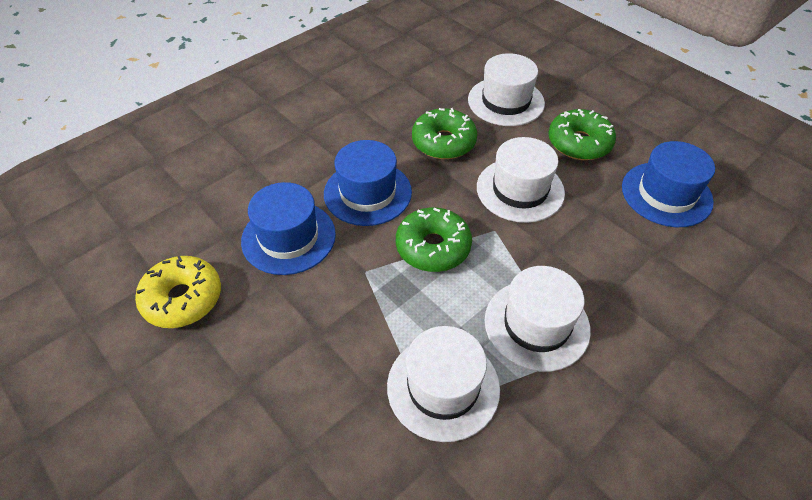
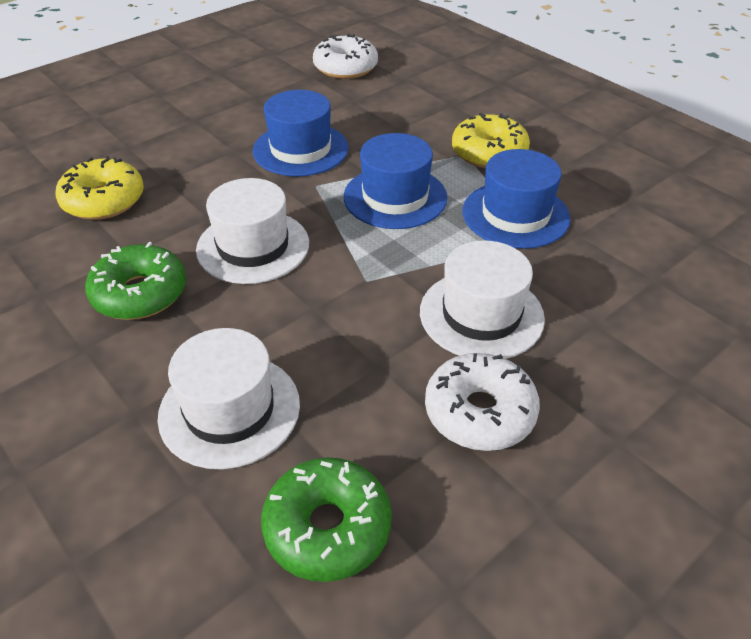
green donut: [396,208,472,272] [412,108,477,159] [548,109,616,160] = 3 -> [85,242,186,320] [261,457,392,582] = 2
white donut: none = 0 -> [313,34,378,79] [425,353,540,451] = 2
white hat: [387,326,500,442] [468,53,545,126] [477,137,565,223] [485,266,591,372] = 4 -> [158,328,300,469] [196,178,309,284] [420,240,545,359] = 3
yellow donut: [135,256,221,328] = 1 -> [56,156,144,220] [452,113,530,168] = 2

